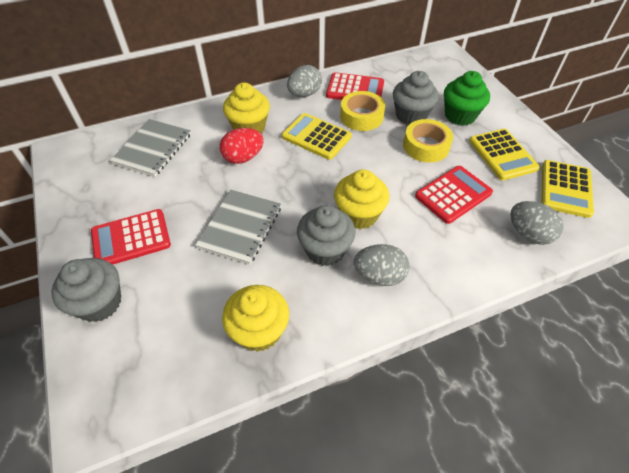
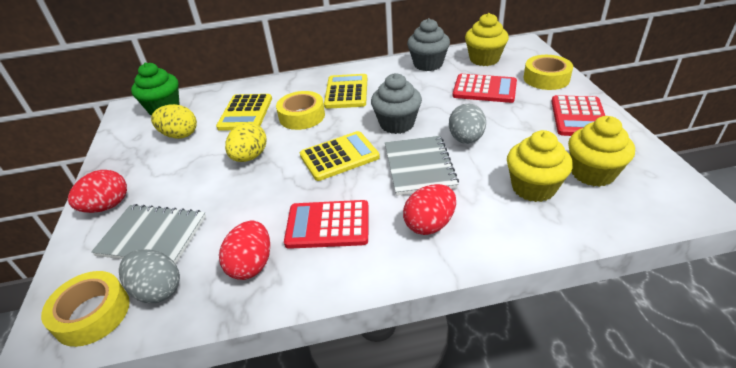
grey cupcake: [51,258,121,322] [297,205,355,266] [393,71,439,125] = 3 -> [371,73,422,134] [407,18,450,71] = 2
grey egg: [287,65,322,97] [354,244,409,286] [510,201,564,245] = 3 -> [119,249,180,303] [449,104,486,144] = 2
red egg: [220,128,264,164] = 1 -> [68,170,127,213] [219,221,270,280] [403,184,456,235] = 3
yellow egg: none = 0 -> [151,104,197,139] [225,122,267,162] = 2
yellow tape: [340,91,385,131] [403,119,453,163] = 2 -> [41,271,130,347] [276,91,325,130] [524,55,573,90] = 3

